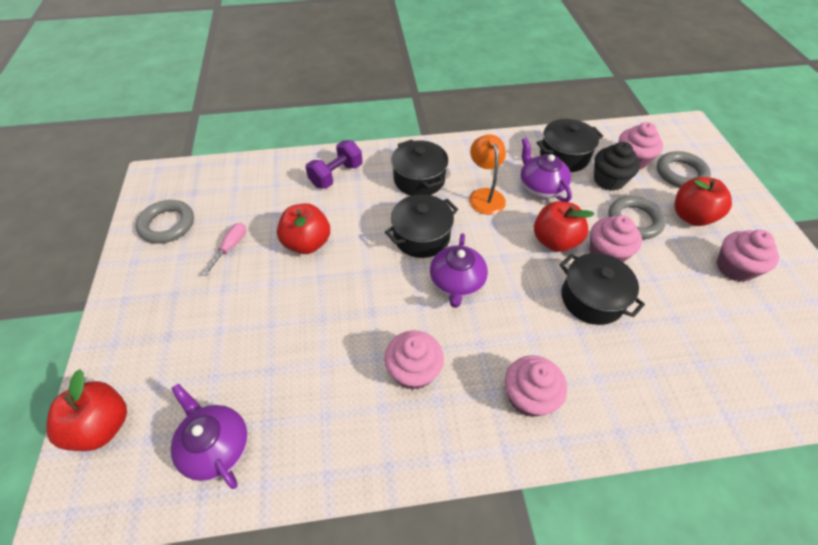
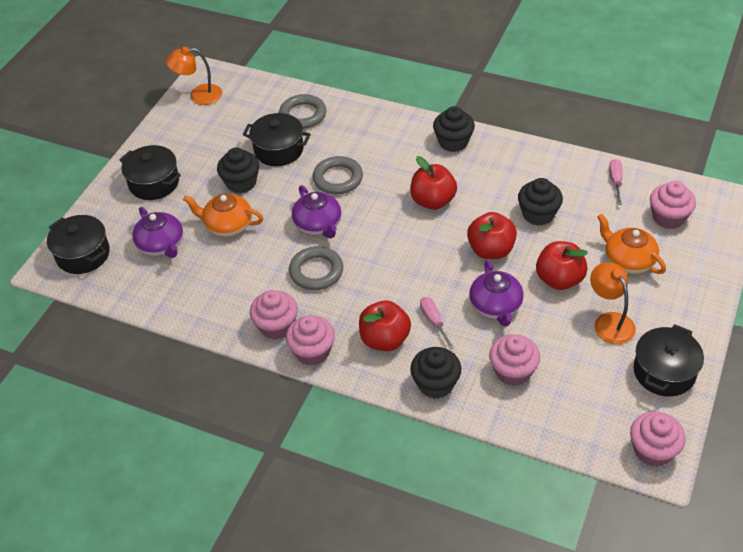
black cupcake: [594,142,640,191] = 1 -> [217,148,259,194] [410,347,461,399] [433,106,475,152] [518,178,563,226] = 4
orange lamp: [469,134,506,215] = 1 -> [166,47,222,105] [590,262,636,344] = 2
orange teapot: none = 0 -> [183,194,263,237] [597,214,666,274] = 2
pink screwdriver: [202,223,246,276] = 1 -> [420,297,454,350] [609,159,623,205] = 2
purple dumbbell: [306,140,362,189] = 1 -> none = 0

